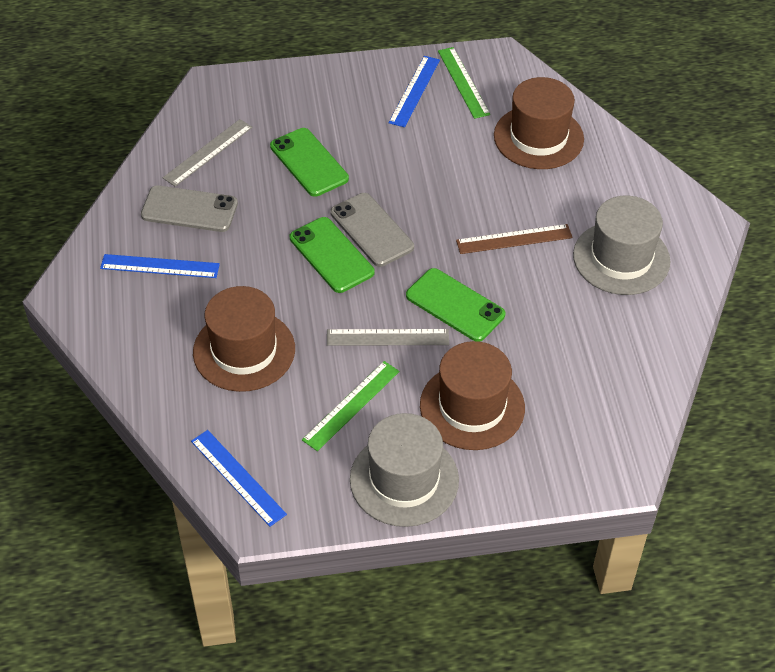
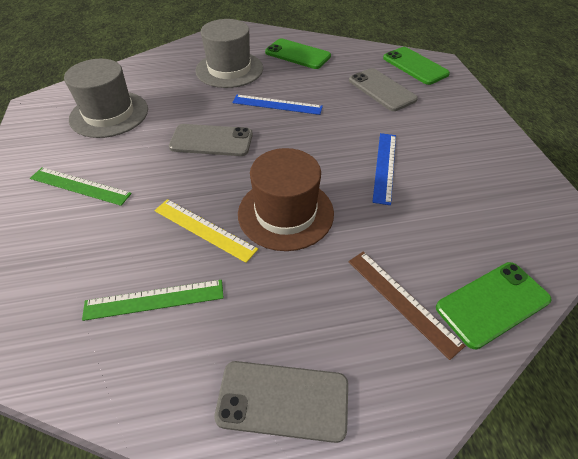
blue ruler: [100,254,220,278] [191,430,287,527] [388,56,440,127] = 3 -> [232,95,323,115] [372,133,396,205] = 2
brown hat: [193,286,295,392] [420,341,525,450] [494,77,584,169] = 3 -> [238,148,334,251] = 1
grey phone: [141,185,238,232] [330,193,414,267] = 2 -> [169,124,253,156] [214,361,348,443] [349,68,418,111] = 3
grey ruler: [163,119,253,187] [327,329,449,346] = 2 -> none = 0
yellow ruler: none = 0 -> [154,199,258,263] = 1

